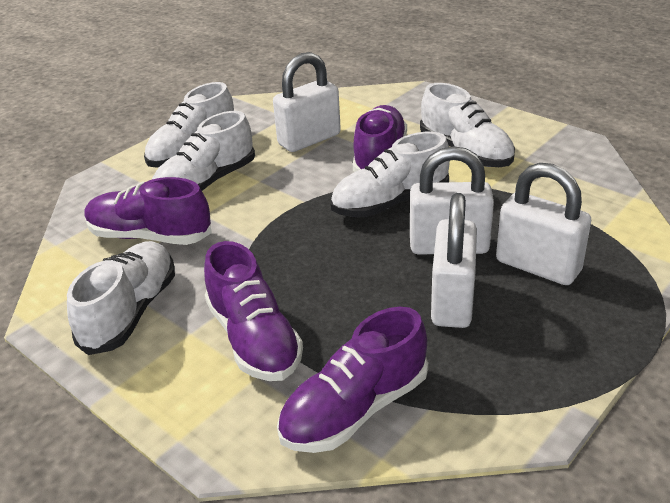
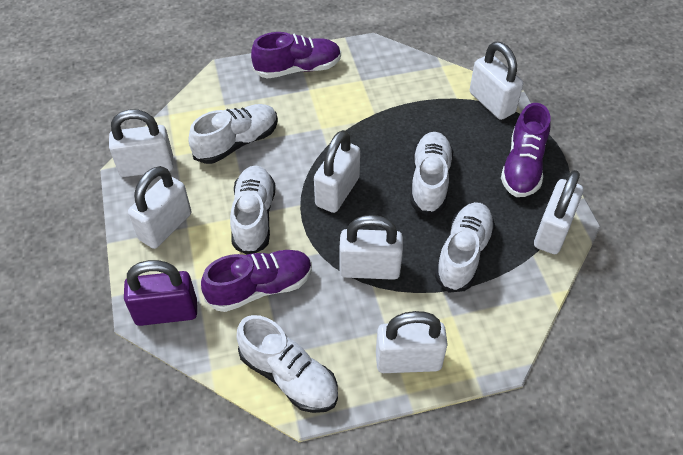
purple padlock: none = 0 -> [124,260,197,326] = 1
purple shoe: [84,177,212,245] [204,241,303,381] [277,307,428,453] [353,105,407,172] = 4 -> [201,250,312,312] [251,32,341,79] [501,103,550,197] = 3
white padlock: [273,52,341,152] [410,146,494,254] [431,193,477,328] [496,163,591,285] = 4 -> [109,109,174,177] [128,166,191,249] [314,130,360,213] [339,215,403,280] [376,311,448,373] [470,42,523,120] [534,170,583,254] = 7

